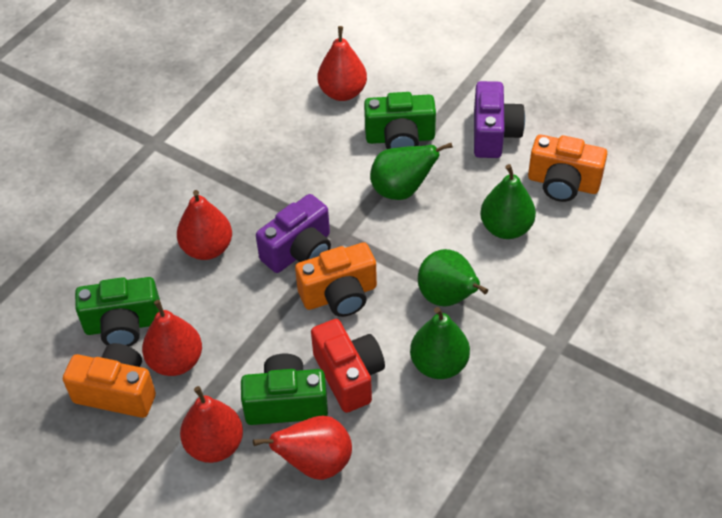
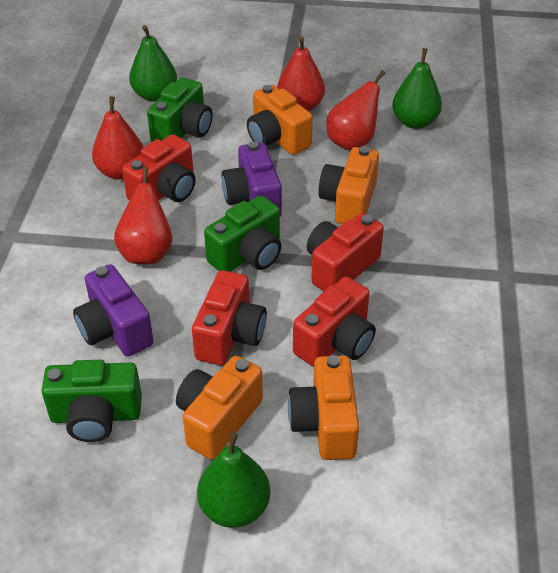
green pear: [370,143,453,200] [410,307,470,379] [418,249,488,306] [480,164,536,239] = 4 -> [129,25,177,102] [197,432,270,528] [392,48,442,129] = 3
orange camera: [63,343,156,418] [295,242,377,317] [528,135,607,202] = 3 -> [176,356,263,459] [247,85,313,155] [288,355,359,460] [318,146,379,224] = 4
red camera: [311,319,385,413] = 1 -> [122,134,196,202] [192,270,267,365] [293,277,376,367] [307,213,384,291] = 4
red pear: [142,300,202,376] [177,190,232,260] [180,386,243,463] [253,416,352,480] [318,26,367,101] = 5 -> [92,96,144,180] [114,167,172,264] [277,36,325,111] [326,70,385,151] = 4

